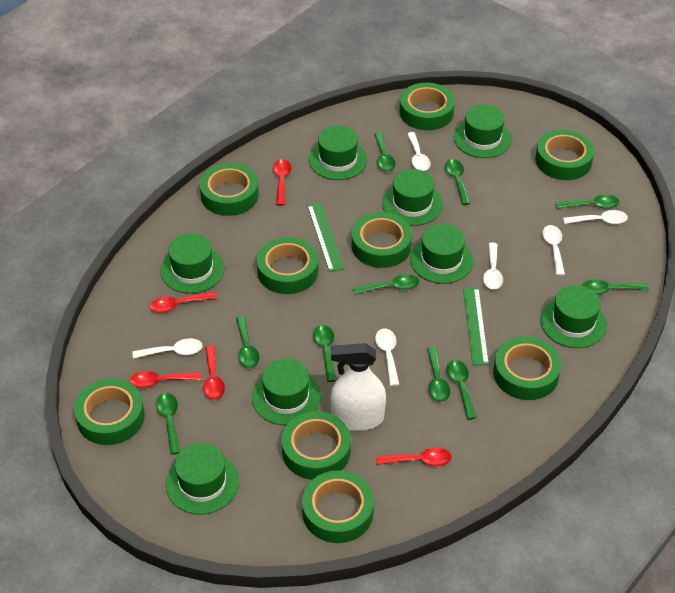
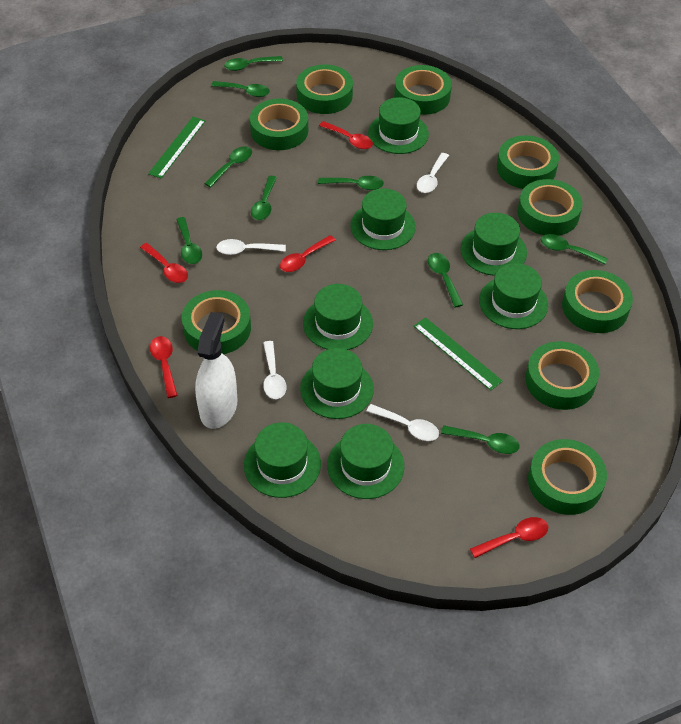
green spoon: [156,393,180,455] [236,316,260,368] [313,325,337,382] [353,274,419,294] [374,132,396,172] [427,347,450,402] [445,159,470,205] [447,360,477,420] [556,195,619,209] [582,279,649,295] = 10 -> [176,217,202,264] [204,146,252,188] [211,81,270,97] [224,56,283,71] [251,176,277,220] [318,176,384,190] [428,253,463,307] [441,425,520,454] [541,234,608,264] = 9
white spoon: [132,338,203,359] [375,328,399,386] [407,132,431,171] [483,243,503,290] [542,225,565,276] [563,210,628,224] = 6 -> [216,239,286,255] [263,341,287,399] [366,404,439,441] [417,153,449,193] = 4

